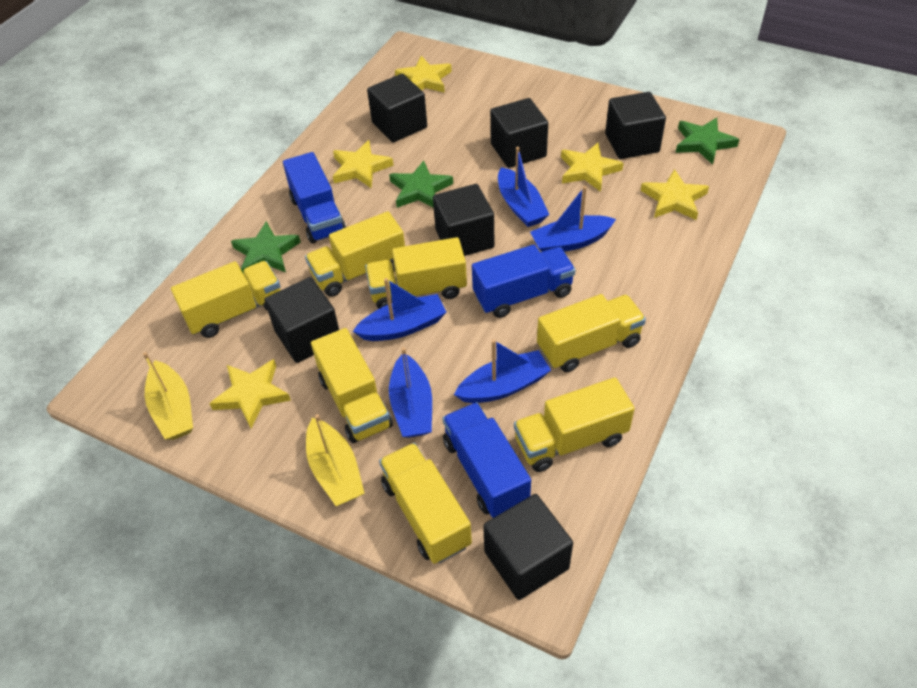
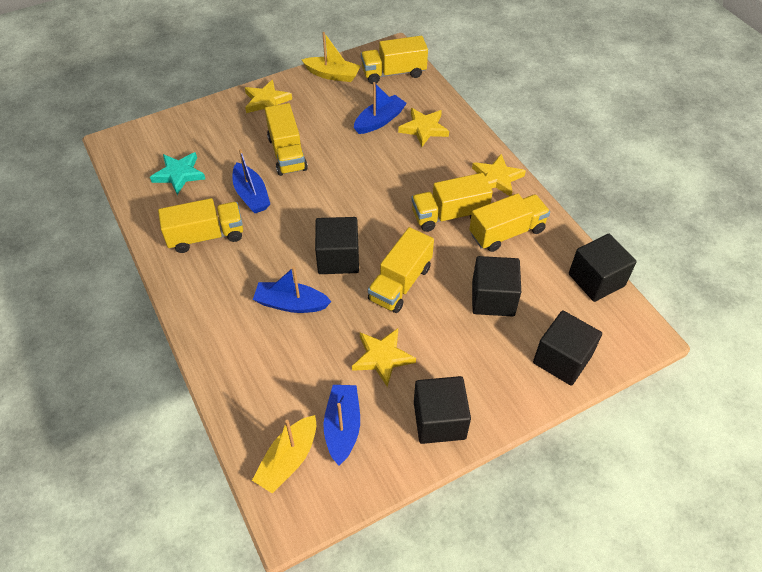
black cube: [265,277,339,363] [367,74,427,143] [433,184,494,256] [483,494,573,600] [490,98,548,168] [605,92,666,159] = 6 -> [315,217,359,274] [414,376,471,444] [472,256,521,317] [533,311,602,386] [569,234,636,302] = 5
blue boat: [353,278,447,341] [389,347,432,438] [454,339,551,403] [498,147,549,227] [530,186,616,252] = 5 -> [233,149,270,213] [253,267,332,313] [323,385,360,465] [354,82,407,134] = 4
blue truck: [283,152,346,244] [442,402,531,518] [472,245,575,318] = 3 -> none = 0
green star: [231,221,301,274] [389,160,453,208] [675,118,739,165] = 3 -> none = 0
turquoise star: none = 0 -> [150,152,205,195] = 1
yellow star: [209,359,291,428] [333,140,394,188] [395,56,452,93] [561,143,624,192] [641,169,709,220] = 5 -> [245,80,292,113] [352,328,416,387] [398,108,449,147] [472,154,526,196] = 4
yellow truck: [171,261,281,338] [305,211,405,297] [311,328,393,443] [365,237,467,309] [379,443,472,564] [514,377,635,472] [537,294,646,372] = 7 -> [158,198,243,253] [265,103,308,176] [361,36,428,84] [368,227,434,313] [411,173,493,232] [469,193,550,252] = 6

